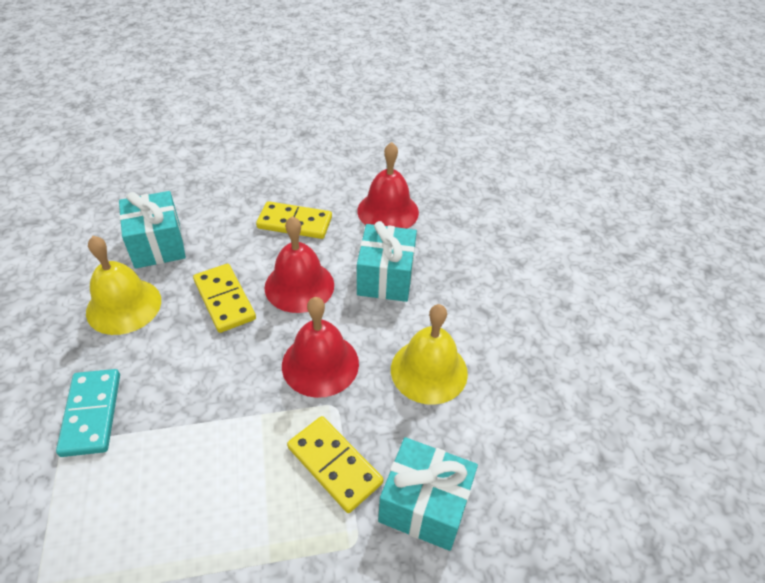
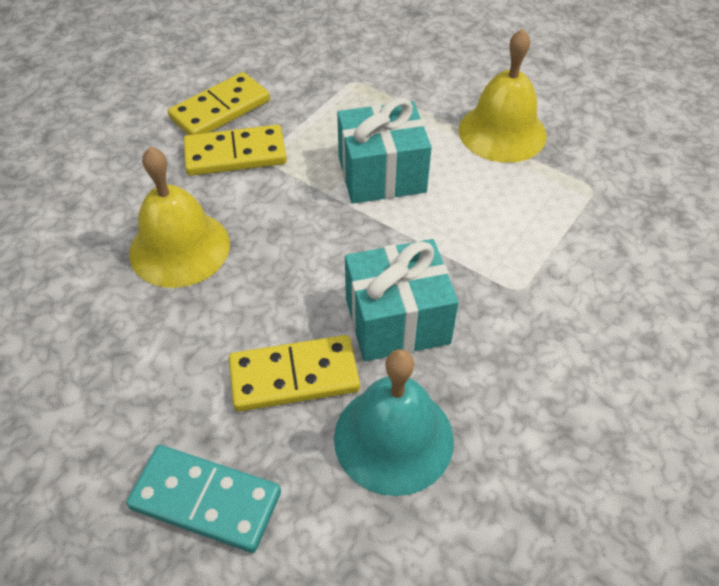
red bell: [265,216,334,313] [282,297,359,398] [357,142,419,229] = 3 -> none = 0
turquoise bell: none = 0 -> [334,349,454,496] = 1
turquoise gift: [119,191,186,269] [357,221,417,302] [378,437,478,551] = 3 -> [337,98,432,204] [345,239,459,361] = 2

